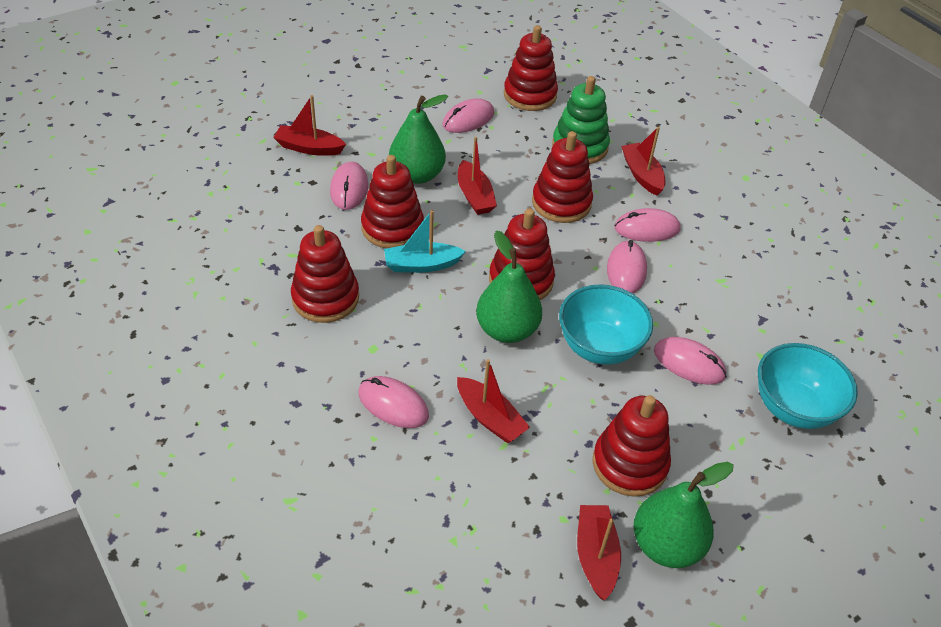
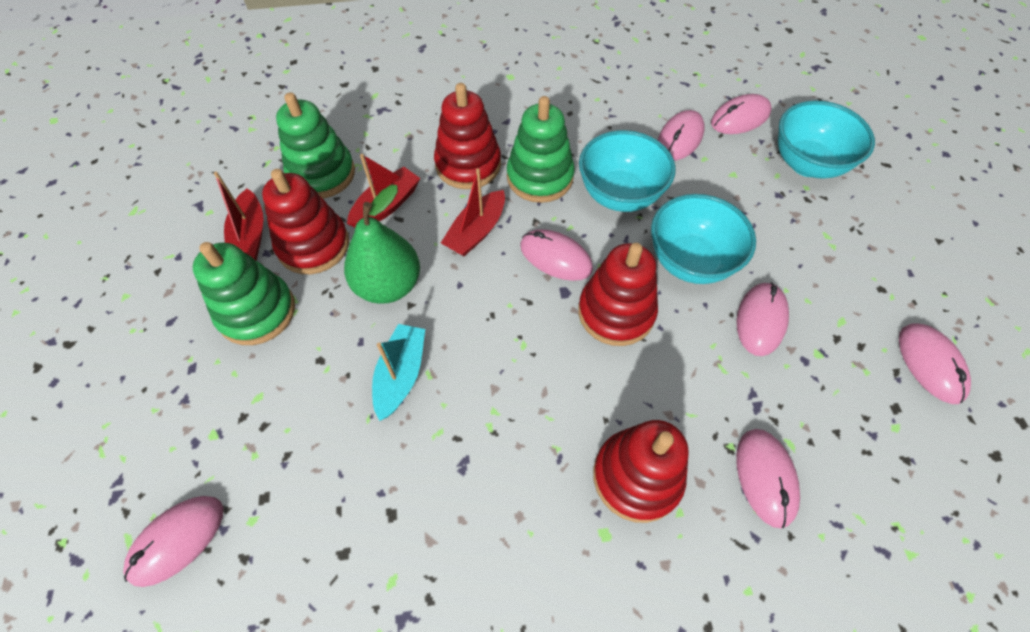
green pear: [389,95,448,184] [476,230,542,343] [633,462,734,568] = 3 -> [344,185,420,304] = 1
green stacking toy: [552,76,610,164] = 1 -> [193,242,295,345] [276,92,355,199] [507,96,575,203] = 3
pink mouse: [330,162,368,210] [358,376,429,428] [443,98,494,133] [607,240,647,294] [614,208,680,242] [654,337,727,385] = 6 -> [123,496,223,587] [520,229,593,281] [658,110,705,161] [711,94,772,134] [736,282,789,356] [736,429,800,529] [899,323,971,404] = 7
red boat: [273,95,346,156] [457,359,530,443] [458,137,497,215] [577,505,621,600] [621,127,666,196] = 5 -> [214,172,263,260] [347,154,420,228] [441,168,505,256] = 3
red stacking toy: [291,225,359,323] [361,155,424,248] [489,208,555,300] [504,25,558,111] [532,131,593,223] [593,395,671,497] = 6 -> [262,169,349,274] [434,83,501,189] [578,243,658,346] [593,420,689,523] = 4
turquoise bowl: [559,284,653,365] [758,343,858,429] = 2 -> [579,130,676,212] [651,194,756,284] [778,100,875,178] = 3

